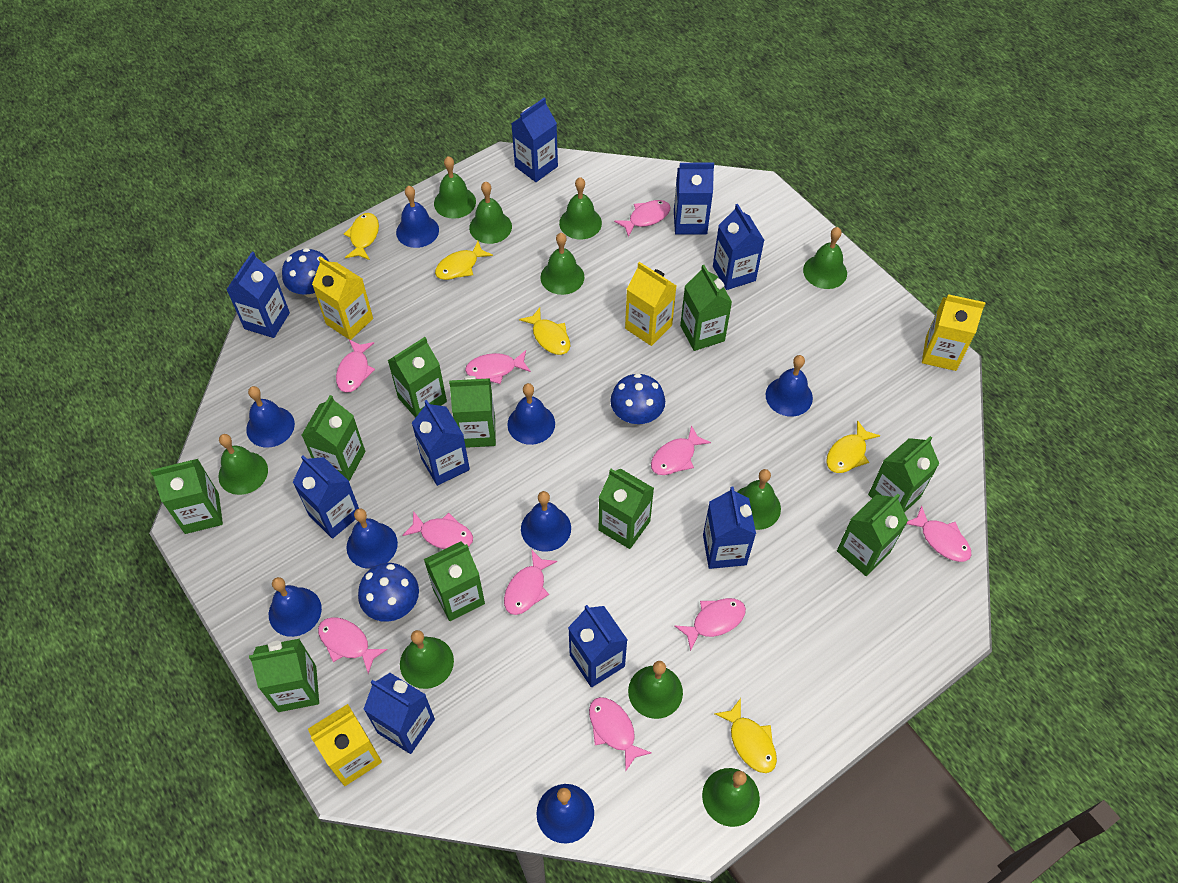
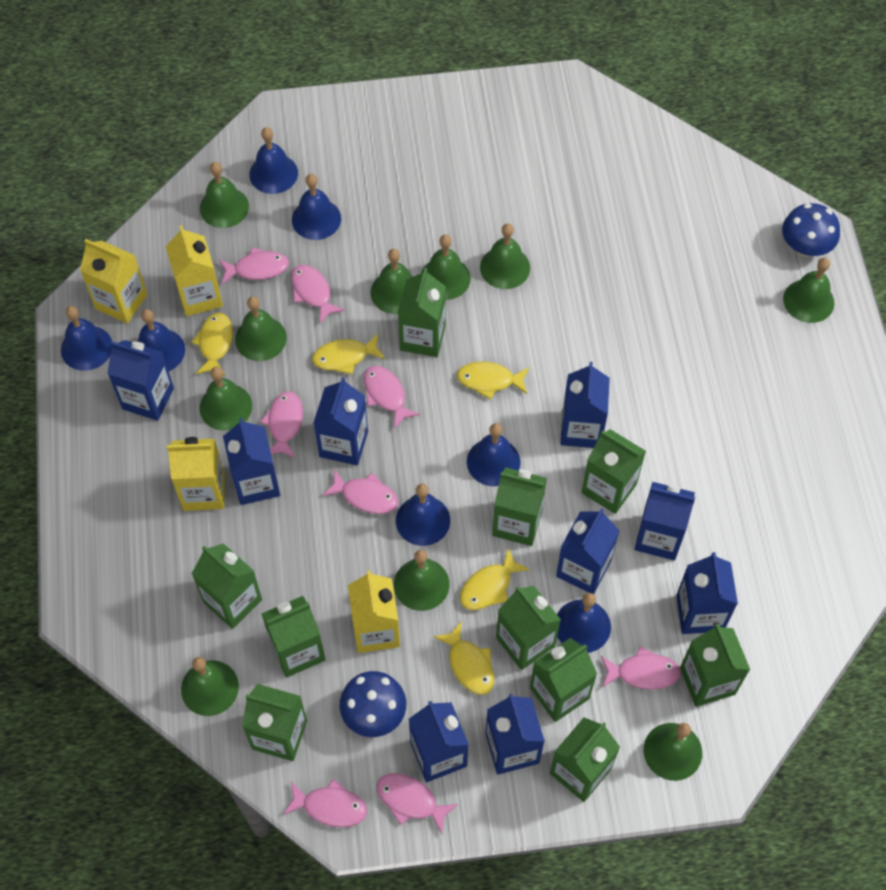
blue bell: [246,386,295,448] [269,577,322,637] [347,508,398,569] [396,186,439,248] [507,383,555,445] [521,491,571,552] [536,784,594,844] [766,355,813,417] = 8 -> [61,306,112,371] [137,309,185,371] [249,127,298,194] [292,174,341,240] [396,484,450,546] [467,423,520,486] [557,593,611,653] = 7
blue mushroom: [282,248,330,298] [358,563,419,622] [610,373,665,424] = 3 -> [340,671,406,737] [782,203,840,257] = 2
pink fish: [318,617,388,674] [336,340,375,393] [402,511,473,549] [465,350,531,384] [504,549,557,615] [589,697,651,770] [614,200,671,237] [651,425,711,475] [674,598,746,651] [906,505,971,562] = 10 -> [219,247,289,284] [260,391,303,458] [283,778,367,827] [291,264,345,324] [322,469,398,514] [364,366,420,429] [376,773,458,834] [601,646,681,690] = 8

